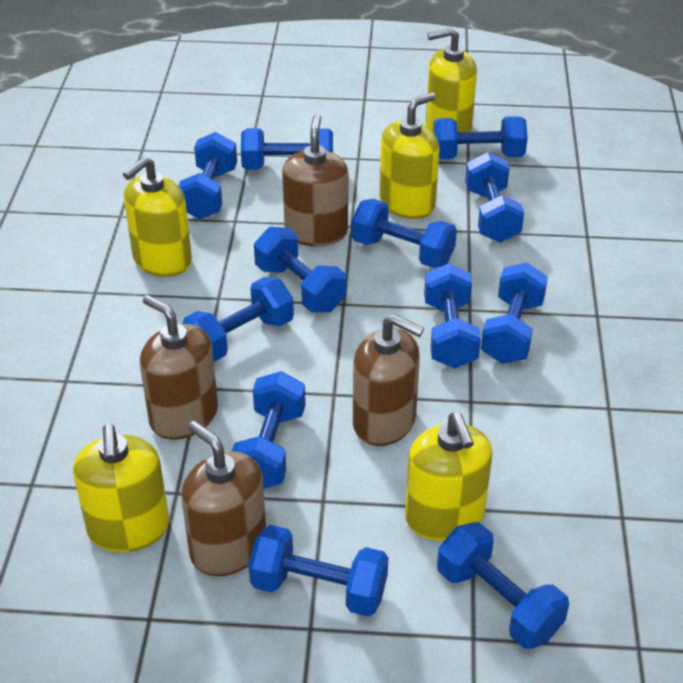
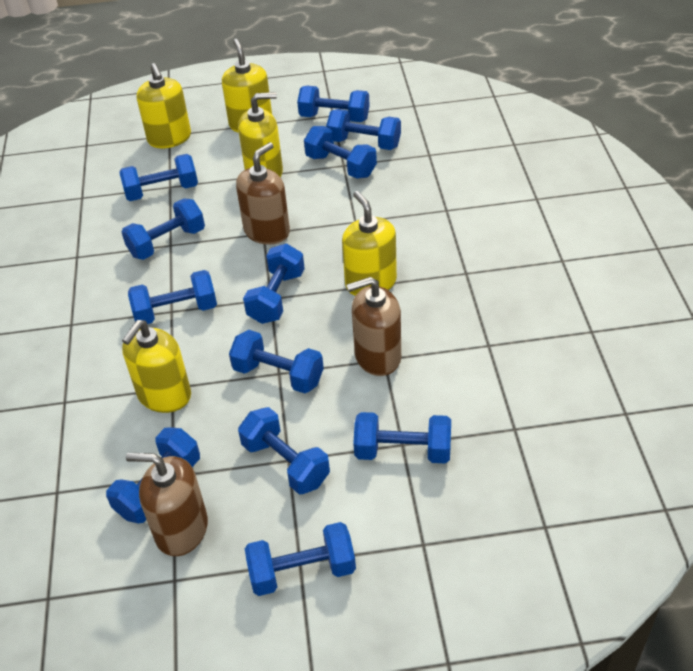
brown soap dispenser: [140,295,218,440] [181,421,266,576] [282,114,349,246] [353,314,424,446] = 4 -> [126,453,208,556] [236,142,290,245] [347,277,401,376] = 3

